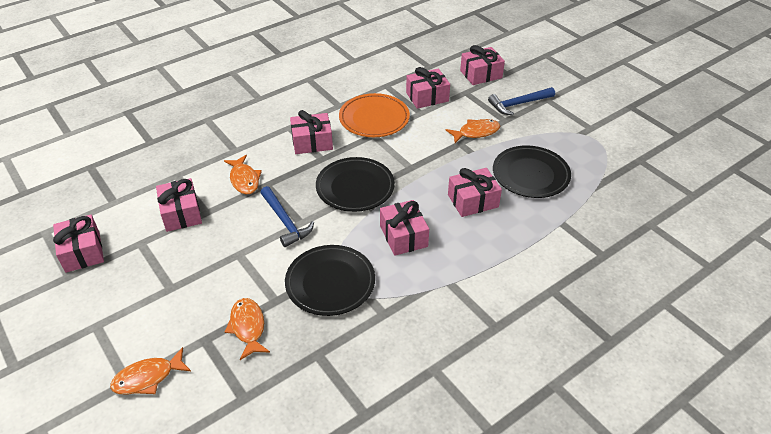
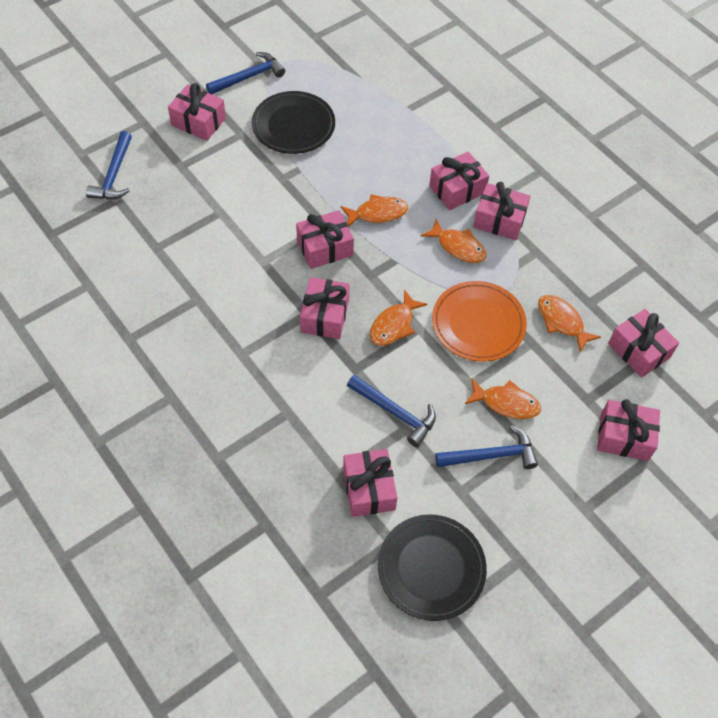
black plate: [285,245,375,316] [316,157,395,212] [493,145,571,198] = 3 -> [252,91,335,154] [378,514,487,621] = 2
blue hammer: [260,186,314,247] [488,87,555,115] = 2 -> [86,131,132,200] [206,52,285,94] [347,375,436,447] [435,425,538,469] = 4
orange fish: [110,347,191,395] [224,155,262,194] [225,298,270,360] [446,119,500,143] = 4 -> [341,194,408,227] [370,289,428,346] [421,219,487,263] [465,379,541,419] [538,295,601,353] = 5
pink gift: [53,215,104,273] [156,178,202,232] [290,110,333,154] [380,200,429,256] [406,67,450,109] [448,168,502,217] [460,45,505,85] = 7 -> [168,83,226,141] [296,210,354,269] [300,277,349,339] [343,449,397,517] [429,152,489,210] [473,182,531,240] [597,399,660,461] [608,309,679,378] = 8

